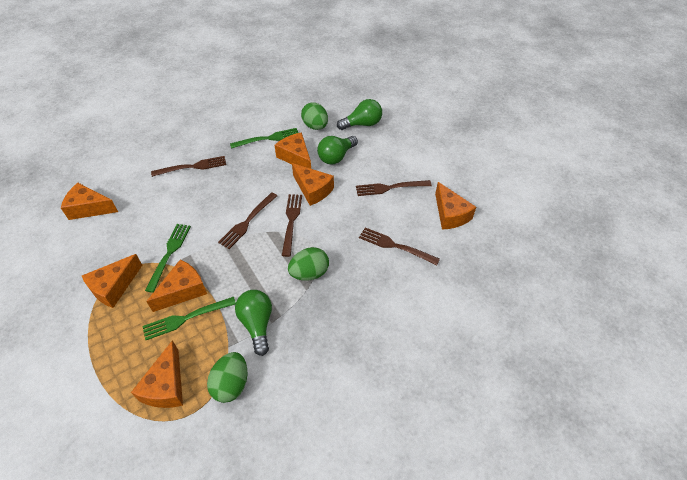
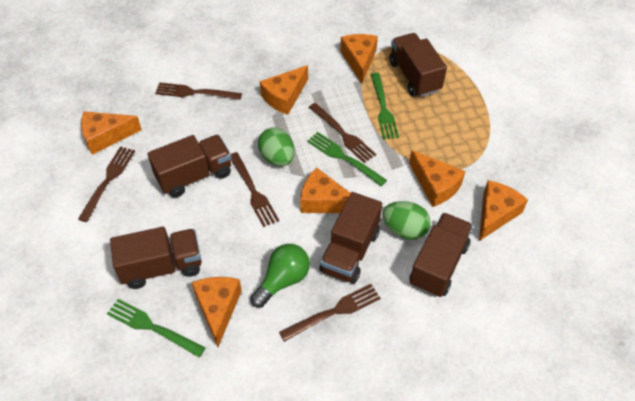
brown truck: none = 0 -> [110,227,201,289] [147,135,231,197] [319,192,382,284] [389,33,447,97] [409,213,473,297] = 5
green egg: [207,352,247,403] [288,247,329,281] [301,102,328,130] = 3 -> [258,127,295,166] [383,201,431,240] = 2
green light bulb: [235,290,272,356] [317,136,358,164] [337,99,382,130] = 3 -> [251,244,310,308] = 1

